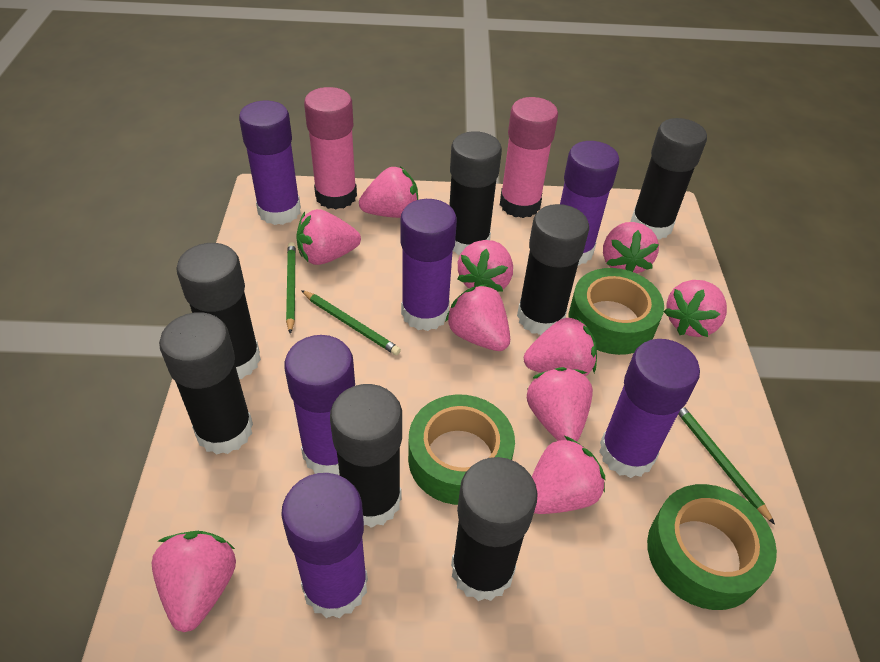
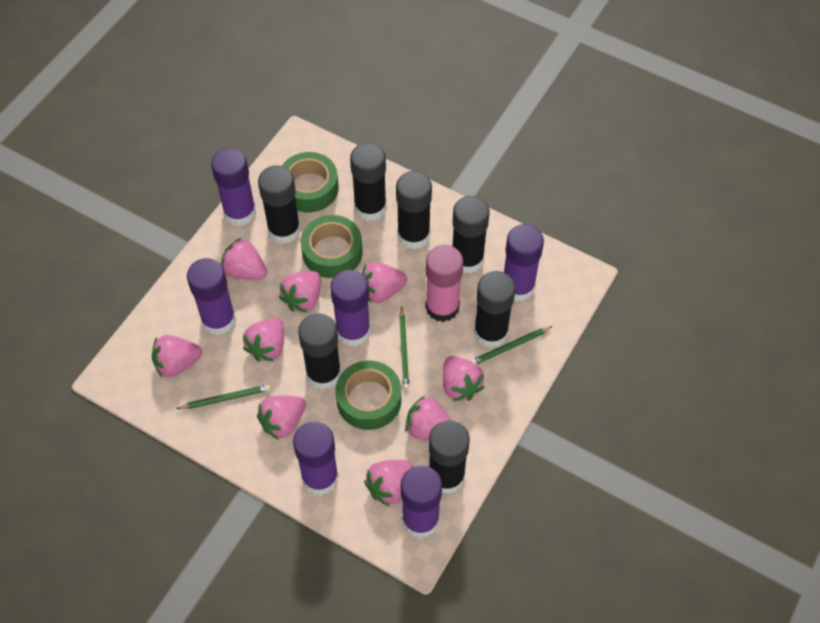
pink glue stick: [304,87,357,210] [500,97,558,218] = 2 -> [425,245,463,322] = 1
pink strawberry: [152,531,236,632] [296,209,361,265] [359,167,418,218] [445,284,510,351] [457,240,513,292] [524,316,597,376] [527,367,593,442] [532,436,605,514] [603,222,659,273] [664,280,727,337] = 10 -> [152,335,202,377] [221,238,267,280] [243,318,284,362] [257,395,306,440] [279,271,321,313] [362,262,407,303] [364,460,413,507] [405,396,452,440] [443,356,484,401] = 9

